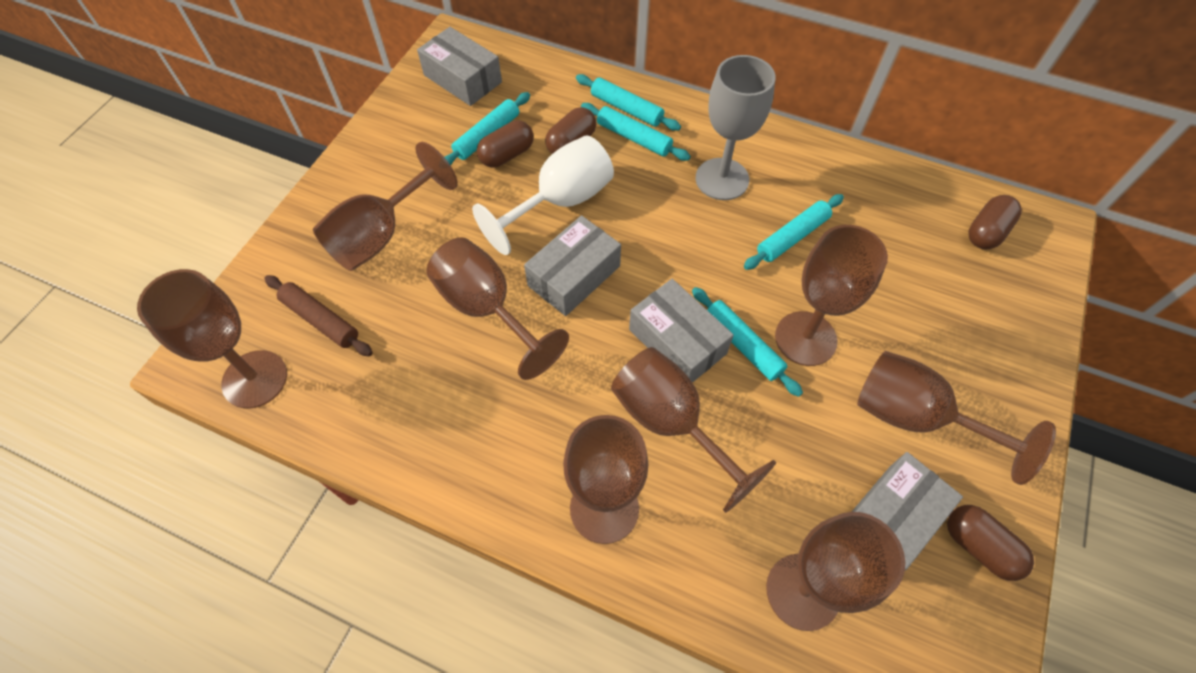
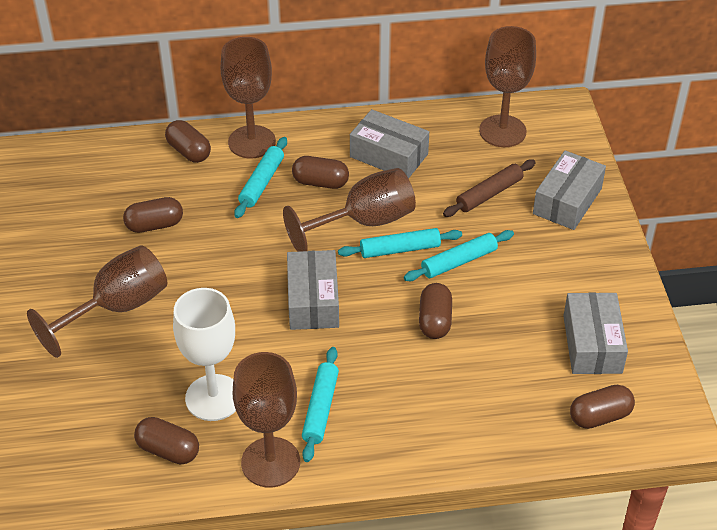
brown capsule: [477,120,534,168] [545,107,596,154] [947,505,1034,581] [969,195,1022,249] = 4 -> [123,197,183,233] [134,417,199,464] [165,120,211,163] [292,156,349,189] [419,283,452,339] [570,385,635,429] = 6
brown goblet: [137,269,287,408] [313,142,458,271] [427,237,569,380] [563,415,649,544] [611,347,776,513] [766,512,905,631] [775,225,888,366] [857,351,1056,485] = 8 -> [27,245,167,358] [221,37,276,158] [232,352,300,488] [283,168,416,252] [479,26,536,147] = 5
grey goblet: [696,55,775,200] = 1 -> none = 0
turquoise rolling pin: [445,92,530,165] [576,74,681,131] [581,103,691,161] [692,287,803,397] [744,194,844,270] = 5 -> [234,137,287,218] [302,347,339,462] [338,228,462,258] [404,230,514,281] = 4

